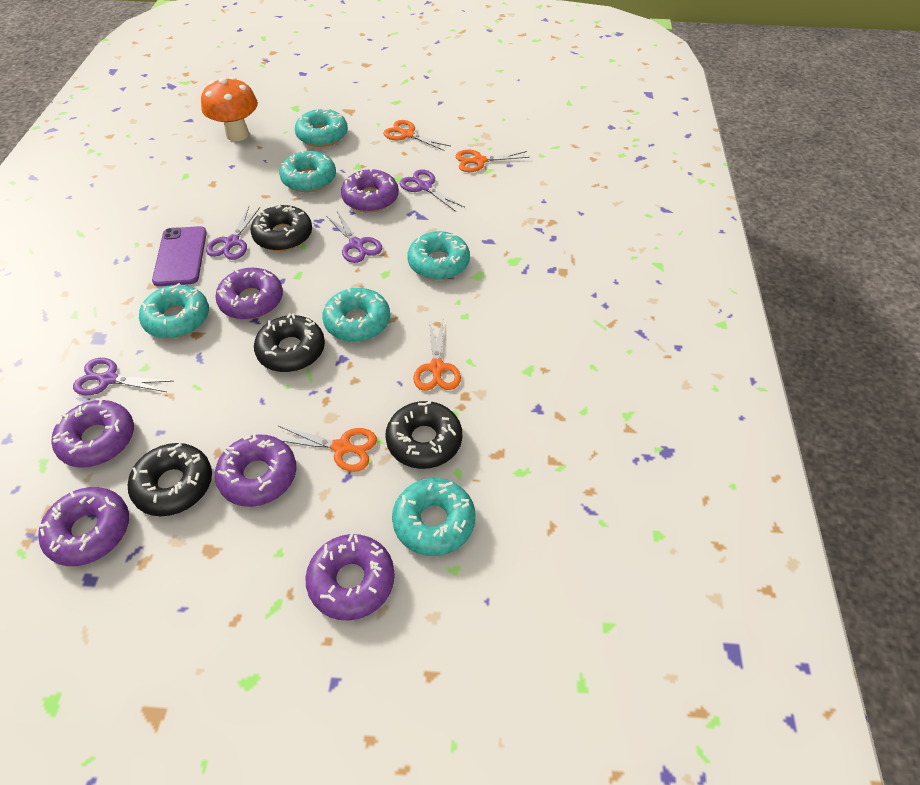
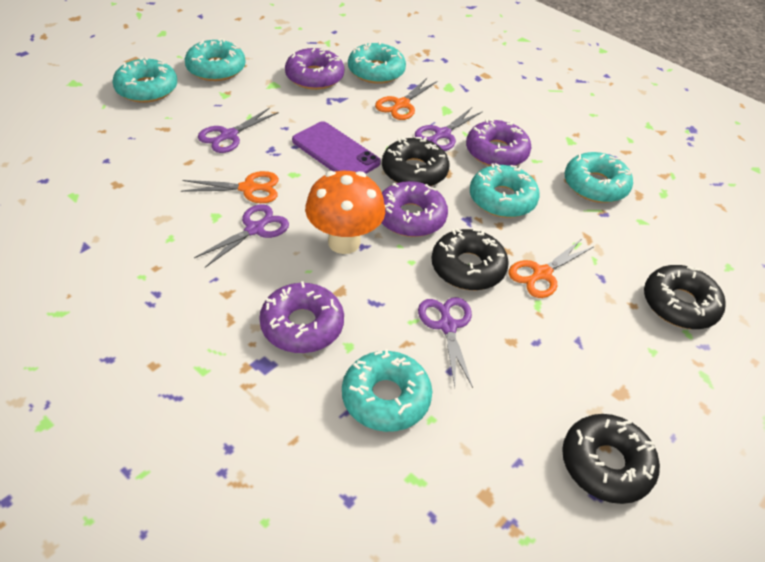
orange scissors: [279,426,377,472] [383,120,450,151] [413,321,461,391] [456,150,530,172] = 4 -> [181,171,279,203] [375,78,438,120] [509,240,593,298] = 3
purple donut: [38,487,129,566] [52,400,134,468] [215,268,283,320] [215,433,296,507] [305,534,395,621] [341,168,399,212] = 6 -> [259,281,344,353] [285,48,344,90] [382,181,448,237] [466,119,531,166] = 4

